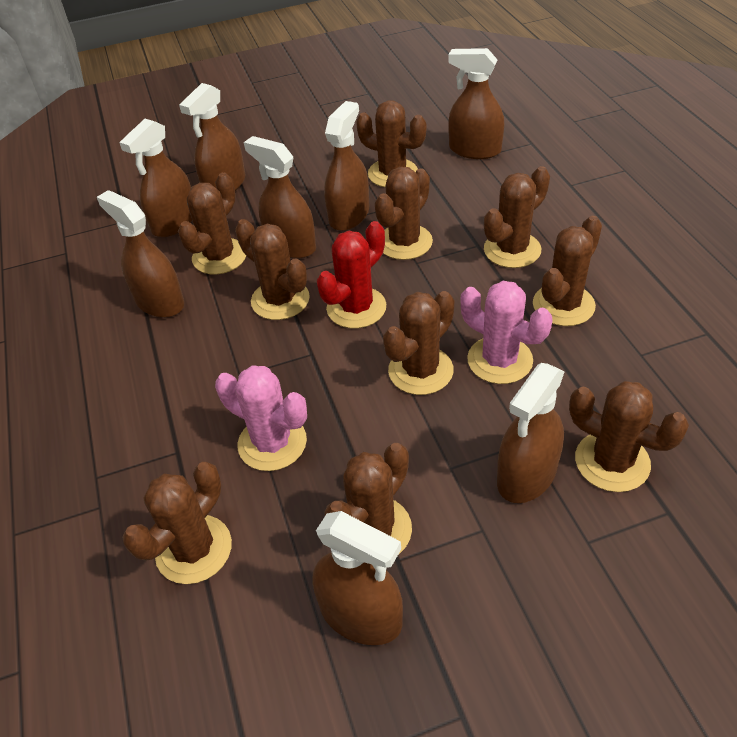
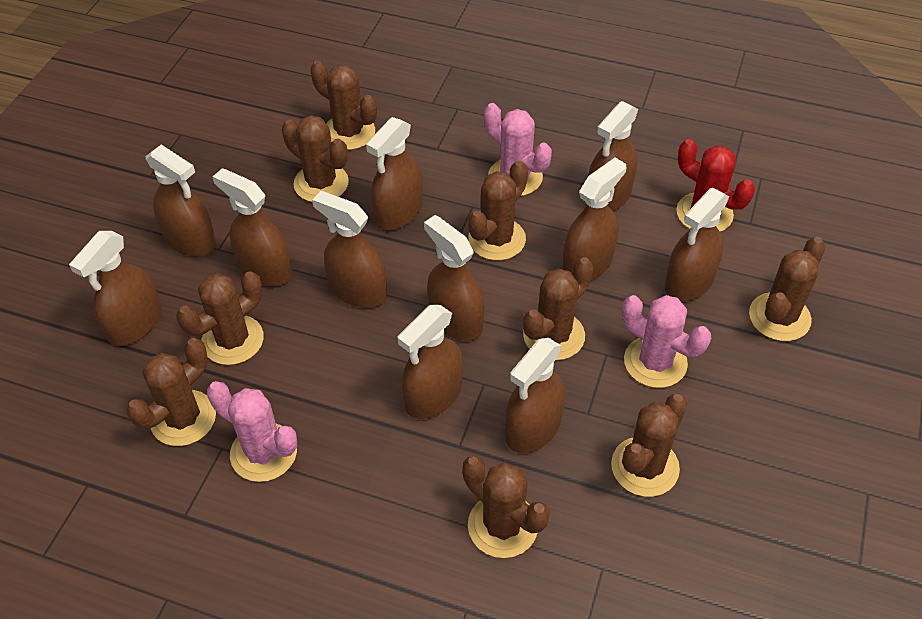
brown cactus: [122,462,232,584] [178,172,246,274] [235,219,310,320] [325,443,412,555] [356,100,426,187] [375,167,433,260] [383,291,454,395] [484,166,550,268] [533,216,602,326] [569,381,689,492] = 10 -> [126,338,216,446] [177,271,264,365] [282,115,349,202] [310,60,377,150] [462,456,550,558] [468,160,528,261] [523,257,594,360] [611,394,687,497] [749,237,825,341] = 9
brown spray bottle: [97,190,184,318] [119,119,192,237] [179,83,245,191] [244,136,316,259] [313,511,403,645] [324,101,369,231] [448,48,504,159] [497,363,565,503] = 8 -> [69,231,161,346] [146,145,216,256] [212,168,292,286] [312,191,387,308] [366,117,423,230] [398,305,463,419] [424,215,484,341] [505,338,565,453] [562,157,626,280] [586,101,638,211] [665,188,729,302] = 11
pink cactus: [215,365,307,471] [461,281,553,384] = 2 -> [207,381,297,482] [484,103,552,196] [622,295,711,388] = 3

